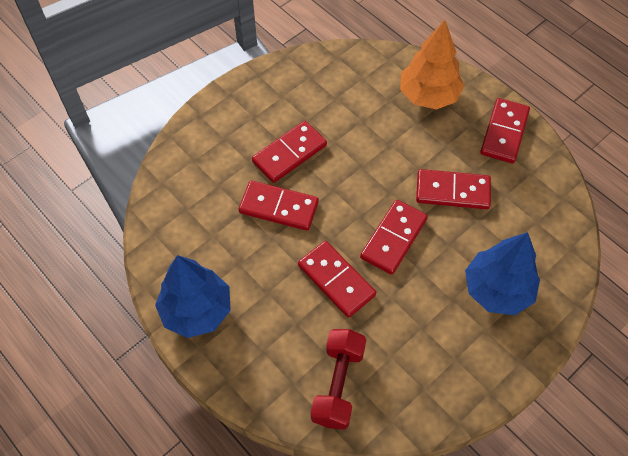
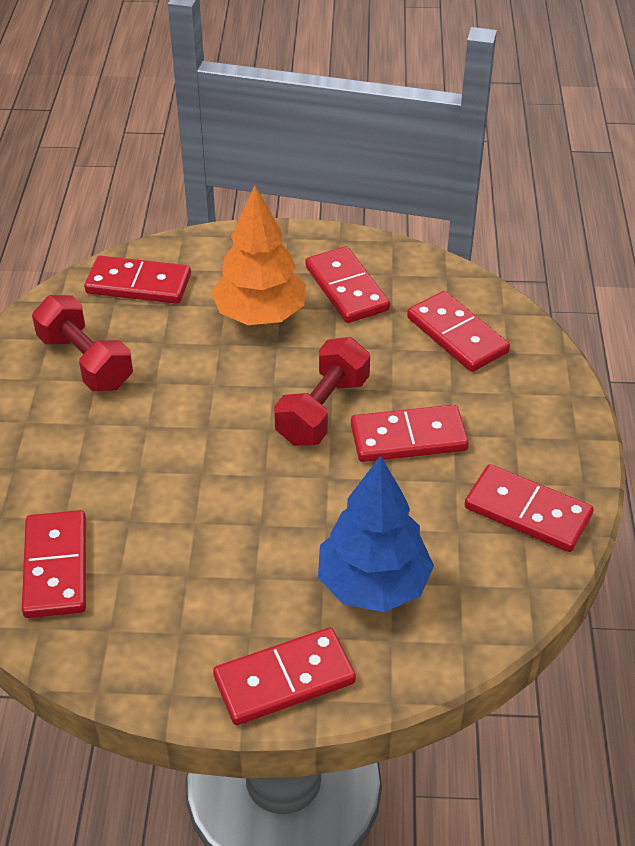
blue tree: [155,255,231,338] [465,232,540,315] = 2 -> [318,456,434,612] = 1
red domino: [239,180,319,231] [252,121,327,183] [298,241,376,318] [360,200,428,275] [416,169,491,209] [480,98,530,163] = 6 -> [22,510,86,618] [84,256,191,304] [213,628,356,725] [305,246,390,323] [351,405,469,462] [407,291,510,372] [465,464,594,552] = 7
red dumbbell: [311,329,366,430] = 1 -> [32,295,133,391] [274,337,370,446] = 2

